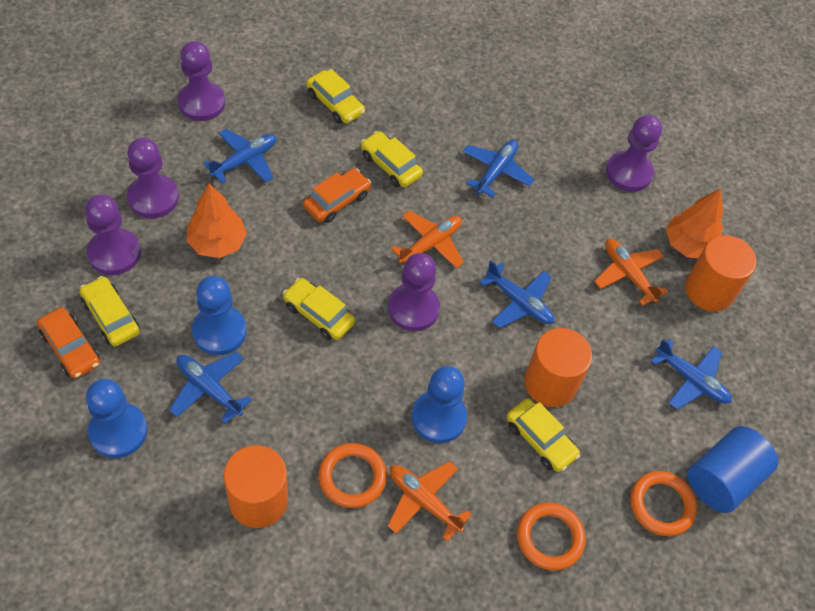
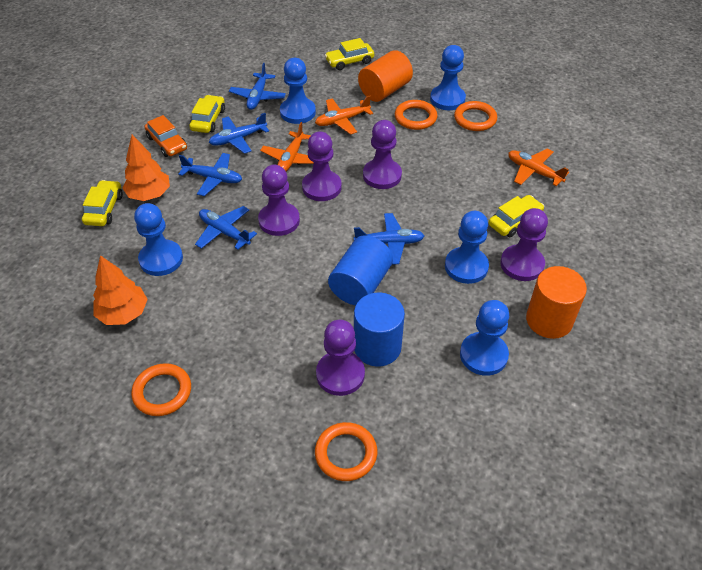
blue cylinder: [688,426,778,513] = 1 -> [328,235,393,305] [354,293,405,367] = 2
blue pawn: [86,379,148,458] [192,276,247,355] [412,366,467,443] = 3 -> [134,203,183,276] [280,58,316,124] [430,45,466,110] [445,211,489,284] [460,300,509,376] = 5
orange car: [37,307,100,379] [303,168,371,223] = 2 -> [145,115,187,157] = 1
orange cylinder: [224,445,288,528] [524,328,592,407] [685,235,757,311] = 3 -> [358,50,413,102] [526,266,587,339] = 2
orange ring: [319,443,387,508] [517,502,586,570] [630,471,697,536] = 3 -> [131,363,191,416] [315,422,377,481] [395,100,438,130] [454,101,497,131] = 4
yellow car: [80,276,140,346] [283,278,355,340] [306,69,365,124] [361,131,423,188] [507,398,580,472] = 5 -> [82,180,123,226] [189,95,225,133] [325,38,374,70] [489,195,544,237] = 4

